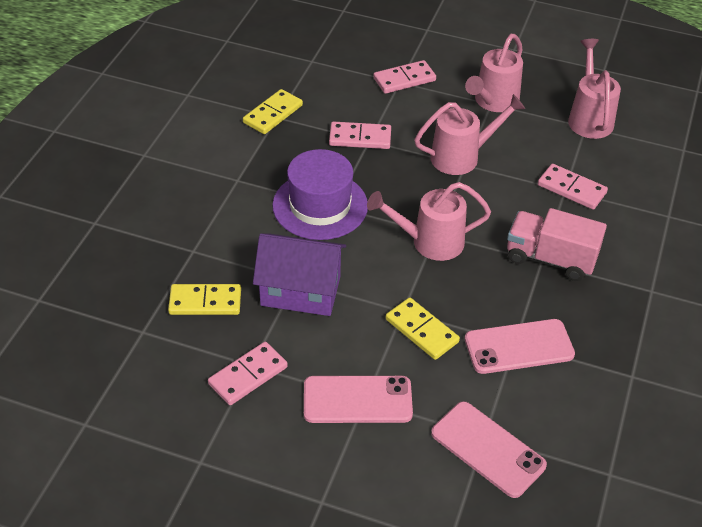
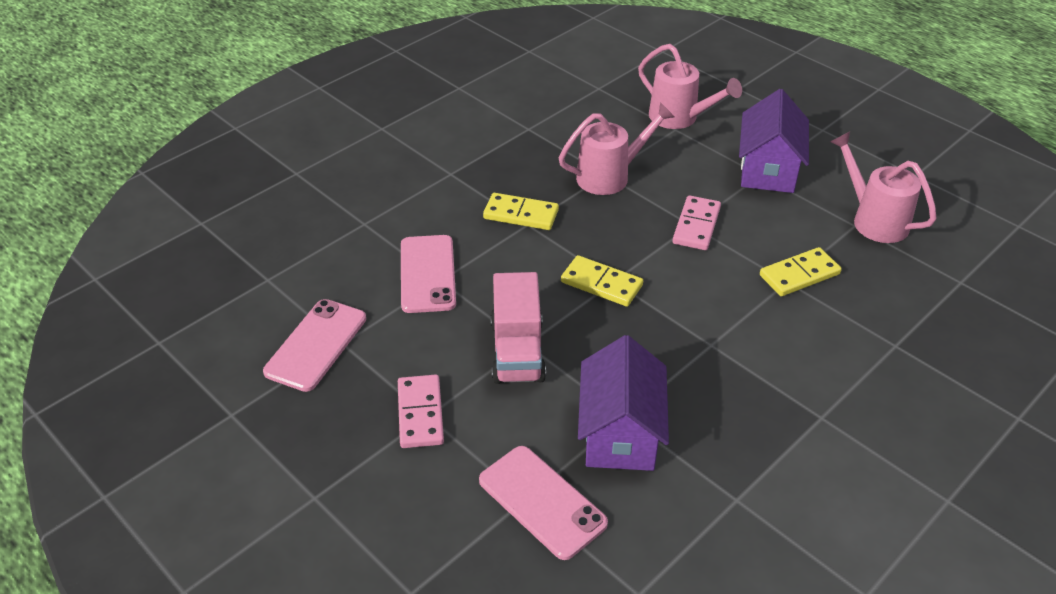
pink domino: [208,342,288,405] [329,122,391,149] [373,60,436,94] [538,164,608,210] = 4 -> [398,375,444,448] [673,195,721,250] = 2
pink watering can: [367,182,491,261] [414,94,525,175] [465,34,523,112] [568,39,621,139] = 4 -> [559,102,675,195] [638,44,742,129] [830,132,937,243] = 3
purple hat: [272,149,368,240] = 1 -> none = 0
purple house: [253,233,346,316] = 1 -> [578,335,669,471] [739,89,809,193] = 2

